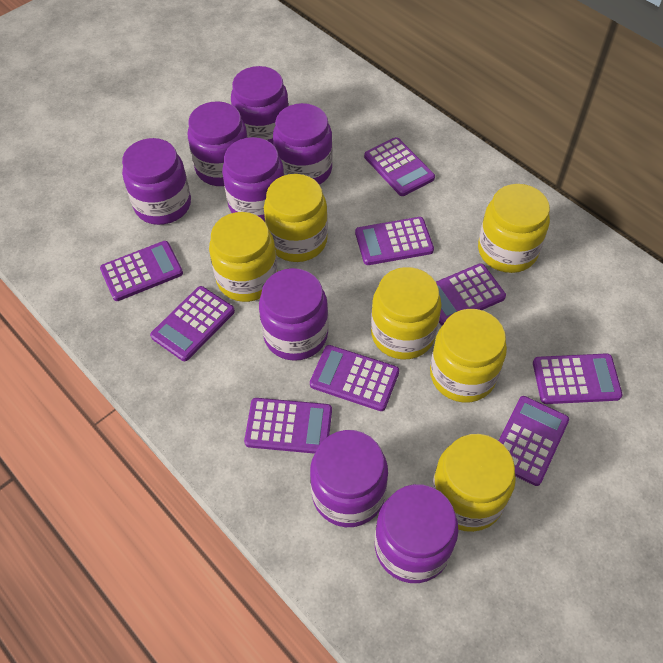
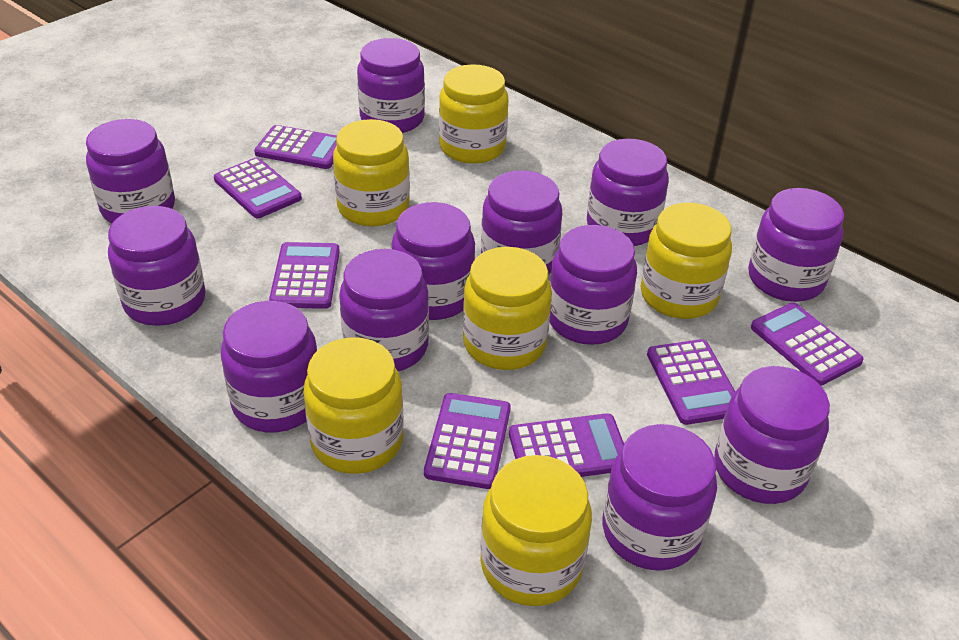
purple calculator: [100,241,183,301] [150,286,235,361] [244,398,332,454] [310,345,399,411] [355,217,434,265] [364,137,435,196] [436,263,506,326] [499,396,569,486] [533,353,622,404] = 9 -> [214,157,302,218] [254,125,337,169] [269,242,340,309] [424,393,511,489] [509,413,624,477] [647,339,735,425] [751,303,864,386] = 7
purple jar: [122,138,191,225] [187,101,248,186] [222,137,284,222] [231,66,289,144] [259,268,328,361] [273,103,333,185] [310,430,388,527] [375,484,459,583] = 8 -> [86,119,175,223] [108,206,206,326] [221,301,317,433] [339,249,429,371] [357,38,425,133] [391,202,475,320] [481,170,562,275] [550,225,637,345] [587,139,669,246] [603,424,717,571] [714,366,830,504] [748,188,844,302] = 12

